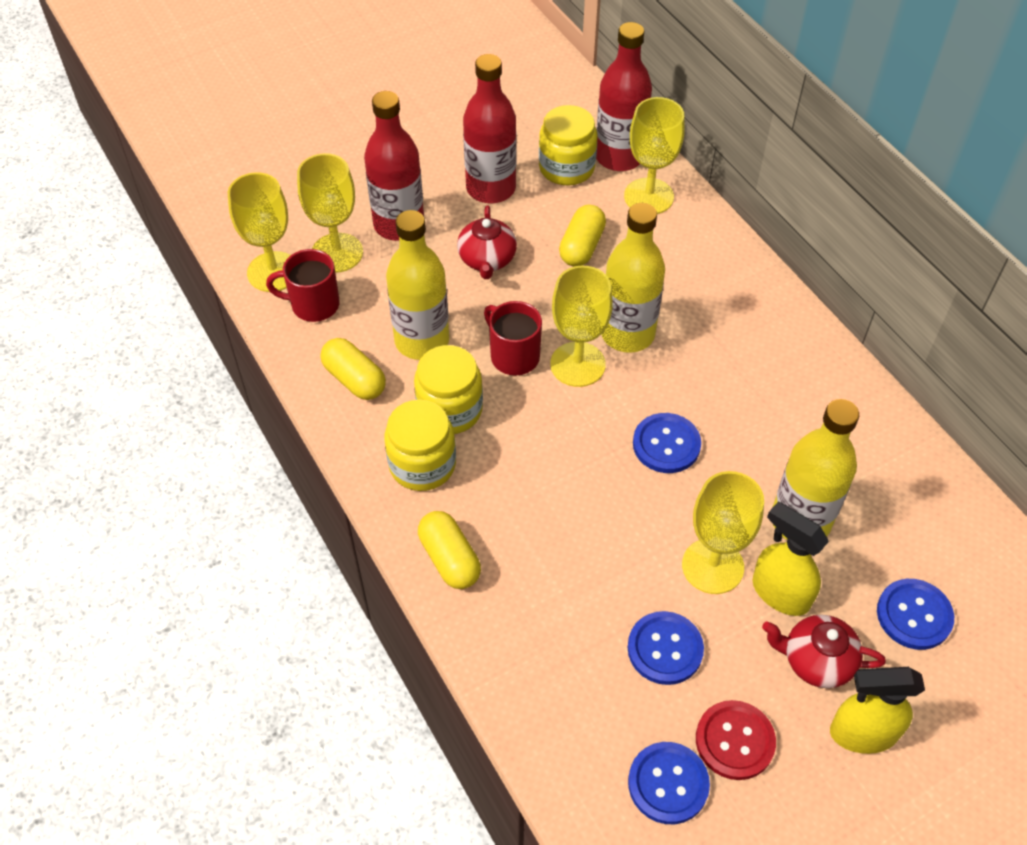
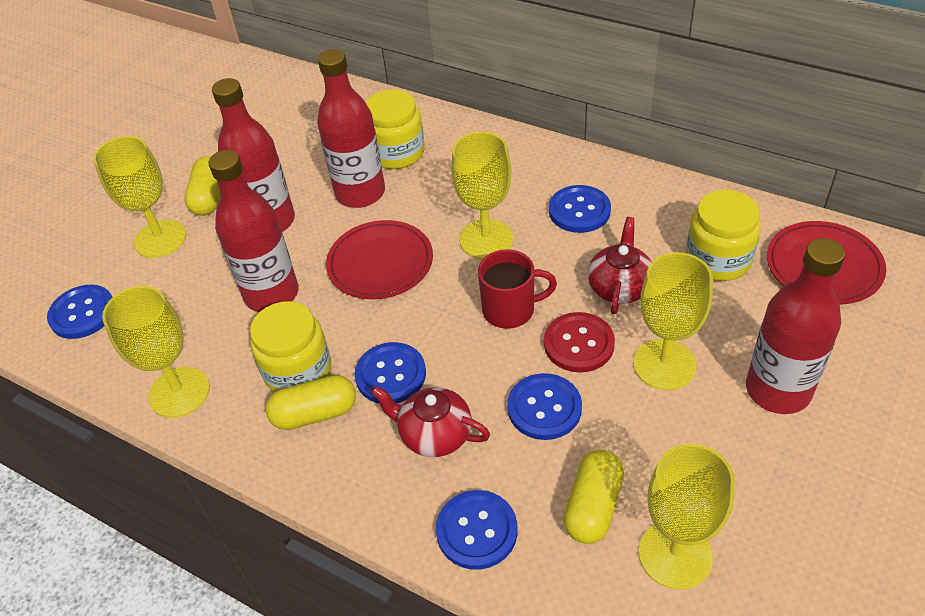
blue button: [628,611,704,685] [628,742,710,824] [633,413,701,473] [877,579,954,650] = 4 -> [47,285,113,339] [355,342,426,404] [436,490,517,570] [507,373,582,440] [549,185,611,233] = 5
red bottle: [364,91,424,241] [463,54,517,203] [596,22,652,171] = 3 -> [209,150,298,312] [212,78,295,232] [317,49,385,208] [746,238,845,414] = 4
red mug: [266,249,339,322] [484,301,542,375] = 2 -> [478,249,557,329] = 1
red plate: none = 0 -> [326,220,433,299] [767,221,886,305] = 2
yellow bottle: [386,210,449,360] [601,203,665,353] [772,399,859,540] = 3 -> none = 0
yellow spray bottle: [752,502,829,616] [830,667,925,754] = 2 -> none = 0

